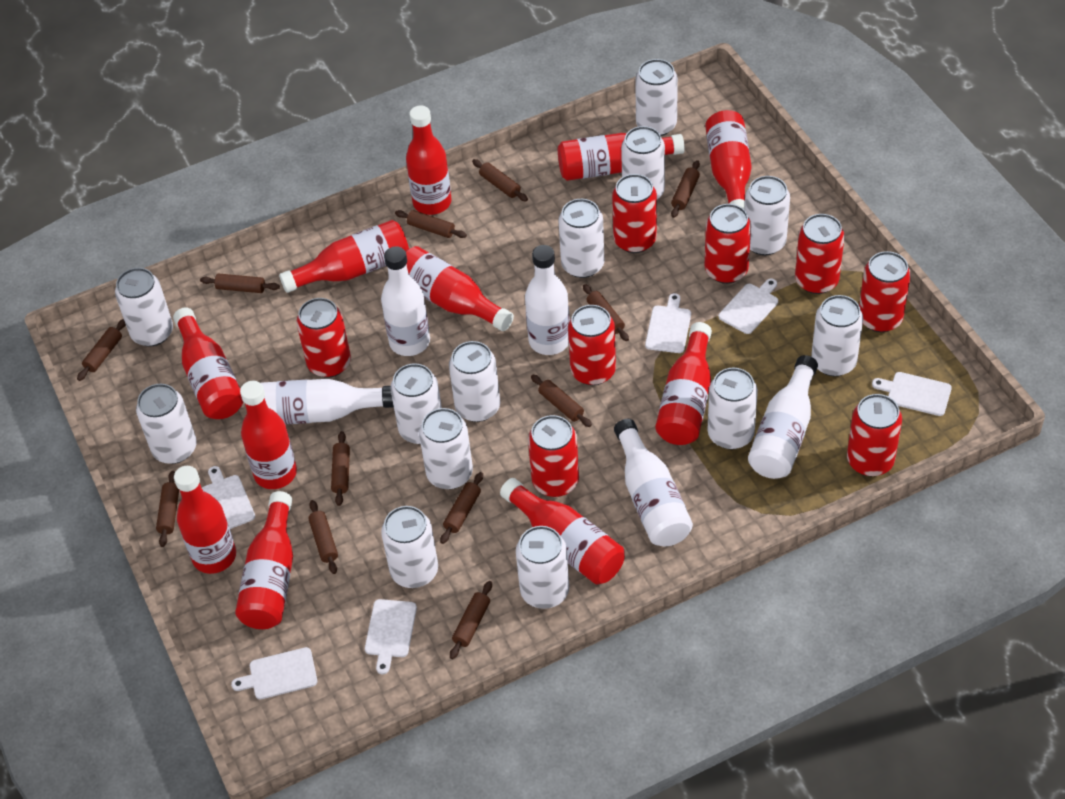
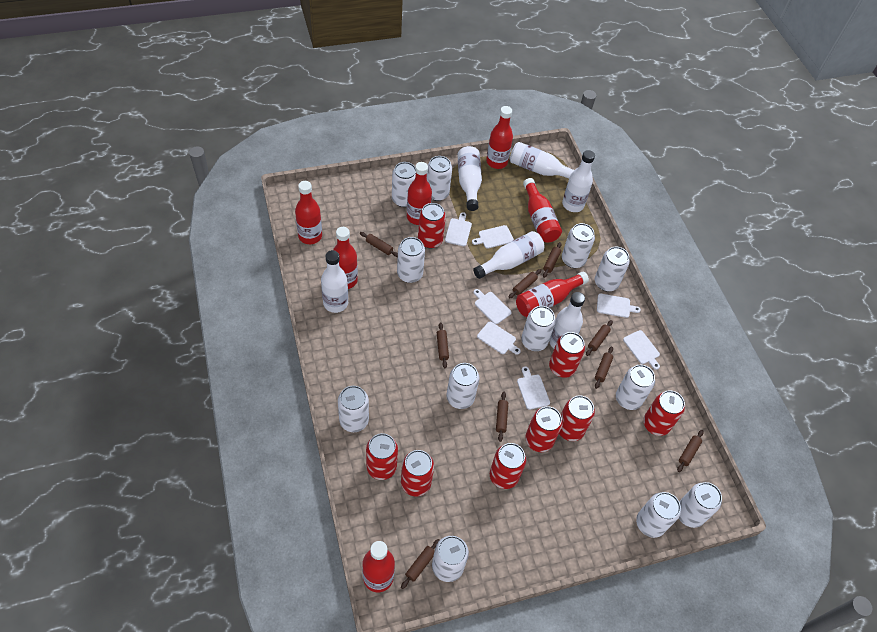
brown rolling pin: [77,319,126,381] [156,471,179,547] [200,273,280,293] [308,500,338,574] [331,431,350,506] [395,210,467,238] [440,472,483,544] [450,581,492,659] [472,159,528,201] [531,375,592,427] [583,284,629,341] [671,160,700,218] = 12 -> [360,232,398,257] [401,539,440,589] [437,323,449,368] [496,392,508,442] [509,269,542,298] [543,242,562,278] [586,320,613,356] [595,347,613,389] [677,430,704,472] = 9
red bottle: [173,307,243,419] [174,466,236,574] [235,491,293,629] [240,381,297,489] [279,220,409,293] [405,246,514,331] [406,105,452,215] [500,478,625,584] [558,133,685,181] [656,322,712,445] [705,110,752,209] = 11 -> [295,181,322,244] [333,227,358,289] [362,541,395,592] [407,162,432,225] [486,106,513,169] [516,272,589,317] [523,178,562,242] = 7
white bottle: [261,379,394,425] [381,246,430,356] [525,245,570,355] [614,419,693,546] [748,355,818,479] = 5 -> [321,250,348,313] [457,146,482,211] [473,231,545,279] [510,142,574,179] [549,292,585,349] [562,150,595,212] = 6
white can: [115,268,173,347] [136,384,197,464] [381,506,438,588] [390,363,442,444] [419,408,473,489] [449,341,500,422] [516,526,569,609] [559,199,604,278] [621,126,665,199] [635,59,678,136] [708,368,758,449] [744,176,790,255] [811,295,863,376] = 13 -> [338,386,369,432] [392,162,416,207] [397,237,425,283] [427,156,452,201] [432,536,469,582] [446,363,479,409] [521,306,556,351] [562,223,595,268] [595,247,630,291] [616,365,655,410] [636,492,681,538] [679,482,722,528] = 12
white cutting board: [202,466,255,529] [231,647,317,699] [365,599,417,674] [645,293,691,353] [719,278,778,334] [872,372,952,416] = 6 -> [445,212,472,246] [472,225,514,249] [474,289,512,324] [477,322,521,355] [517,366,550,410] [597,293,641,318] [623,330,660,370] = 7

